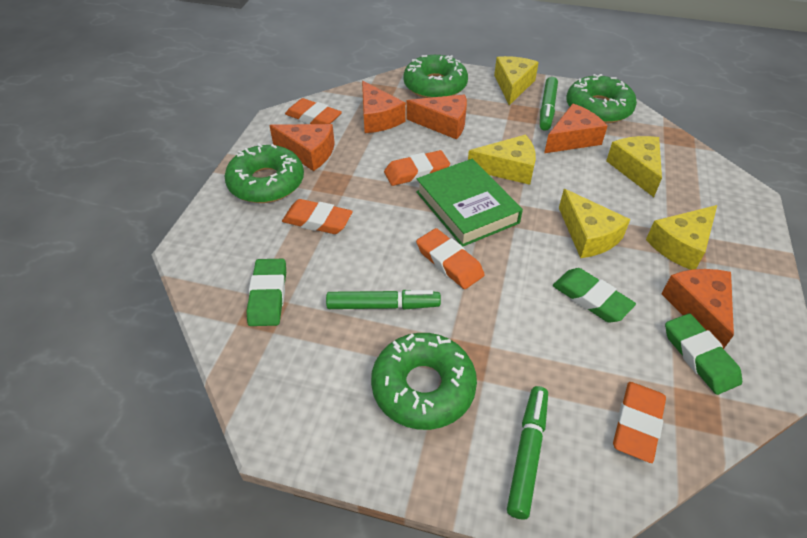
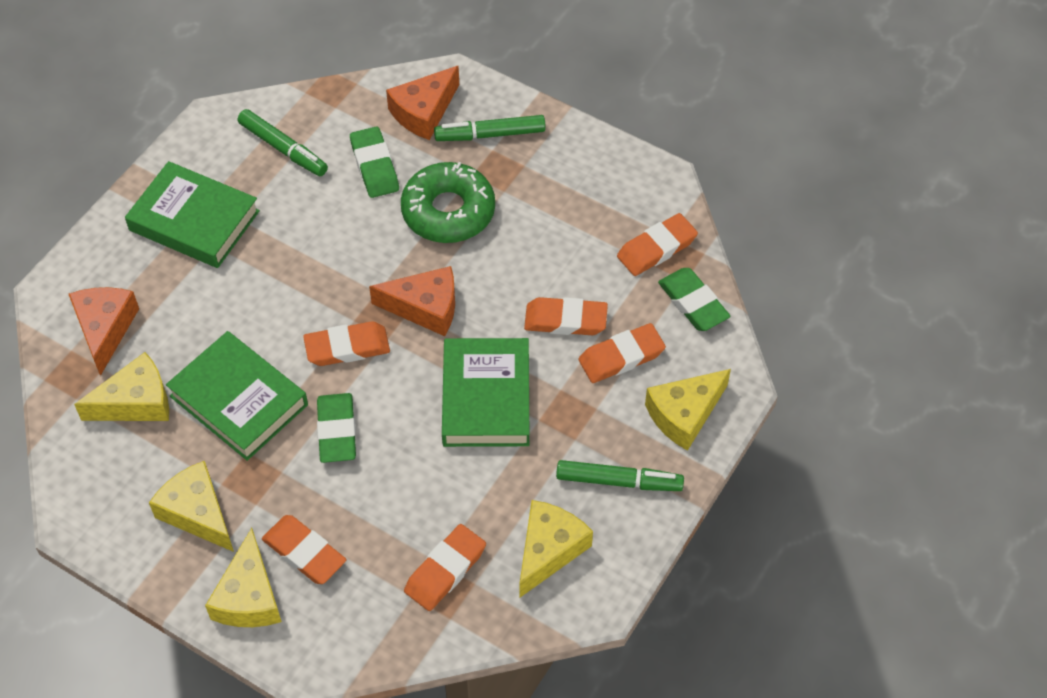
green book: [416,159,523,246] = 1 -> [125,161,260,268] [166,331,308,461] [442,338,529,447] = 3
green donut: [225,143,304,203] [371,333,477,430] [403,55,468,98] [566,74,637,123] = 4 -> [401,162,495,243] = 1
orange cheese: [269,124,335,171] [362,81,406,133] [406,95,467,140] [544,104,607,153] [661,269,734,349] = 5 -> [69,287,139,376] [369,266,455,336] [386,65,459,140] = 3
orange eraser: [282,199,353,234] [285,98,342,124] [384,150,450,186] [416,228,485,289] [613,382,666,463] = 5 -> [262,515,346,584] [303,321,390,366] [404,524,486,611] [524,297,608,335] [579,323,666,383] [617,213,698,276] = 6

